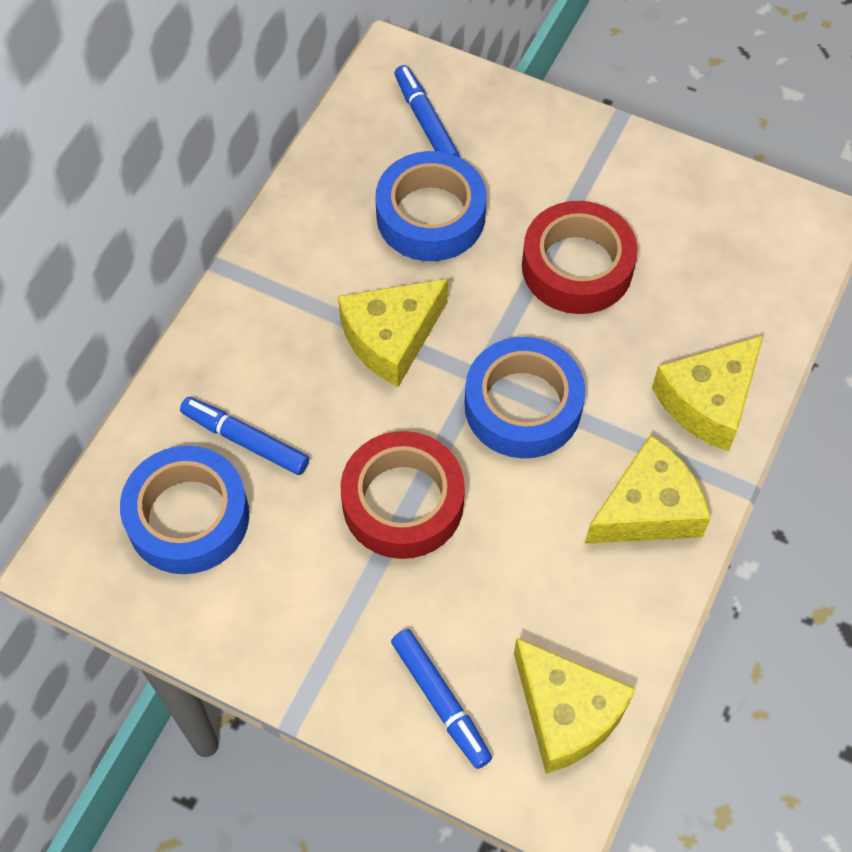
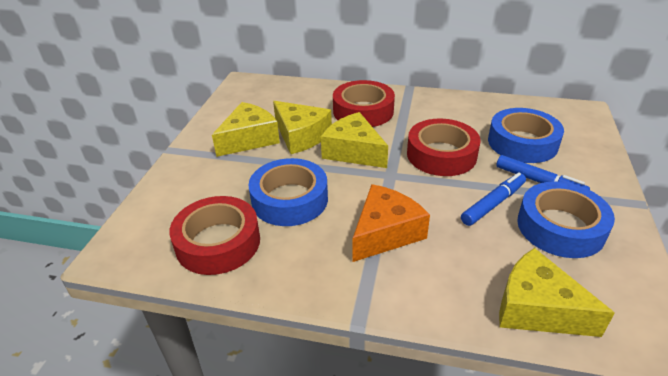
blue marker: [180,397,309,475] [391,629,492,769] [395,65,460,157] = 3 -> [461,172,526,226] [496,155,590,190] = 2
orange cheese: none = 0 -> [353,184,430,262] = 1
red tape: [340,431,465,559] [522,201,638,314] = 2 -> [169,196,260,275] [333,80,395,127] [407,119,480,176] = 3

